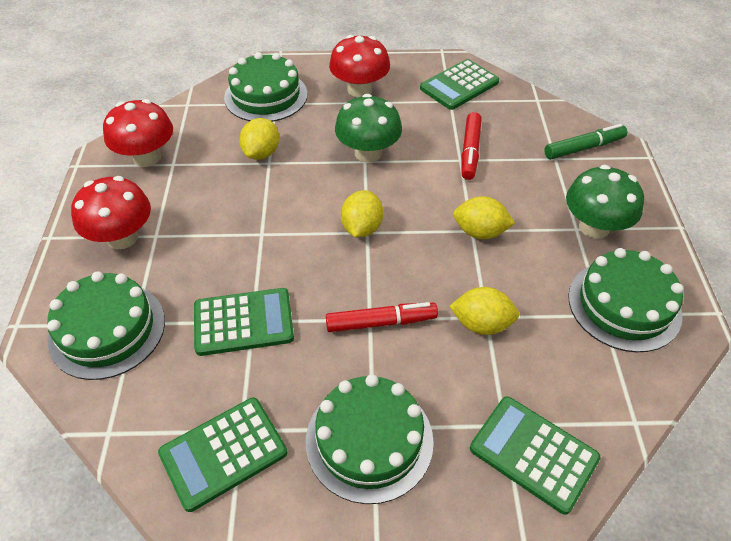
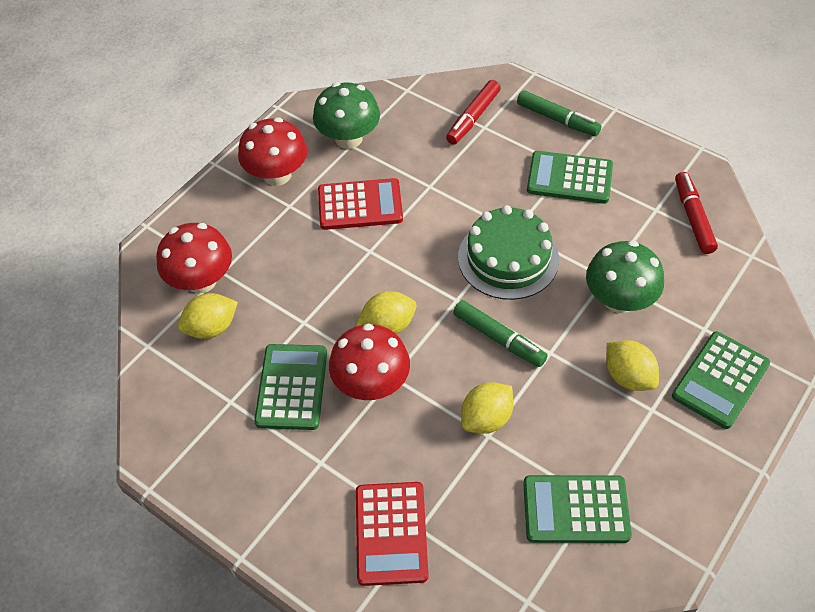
green cake: [47,271,165,380] [224,52,308,122] [306,374,434,504] [568,248,684,352] = 4 -> [458,205,559,300] = 1
green marker: [544,124,627,159] = 1 -> [453,300,547,367] [517,90,601,137] = 2
red calculator: none = 0 -> [318,178,403,230] [356,482,428,586] = 2

